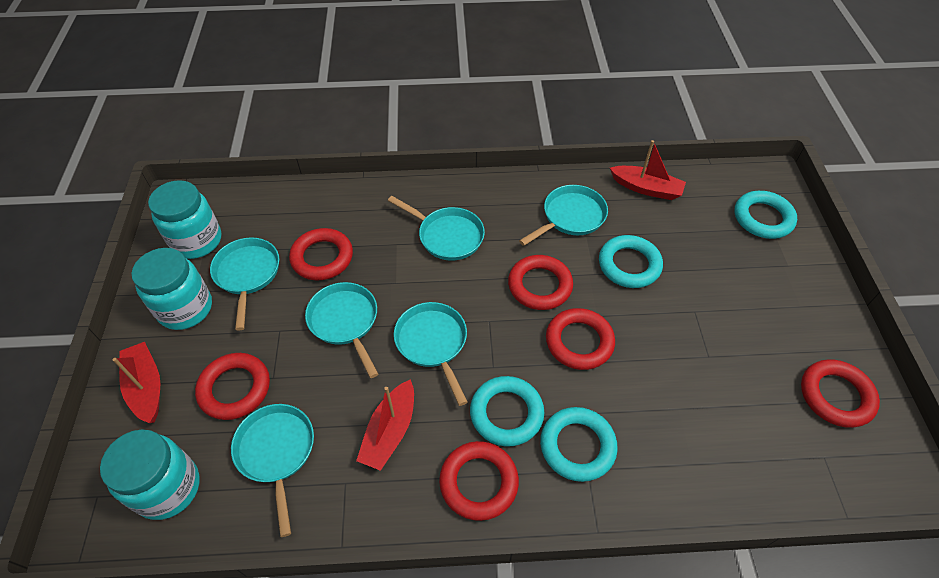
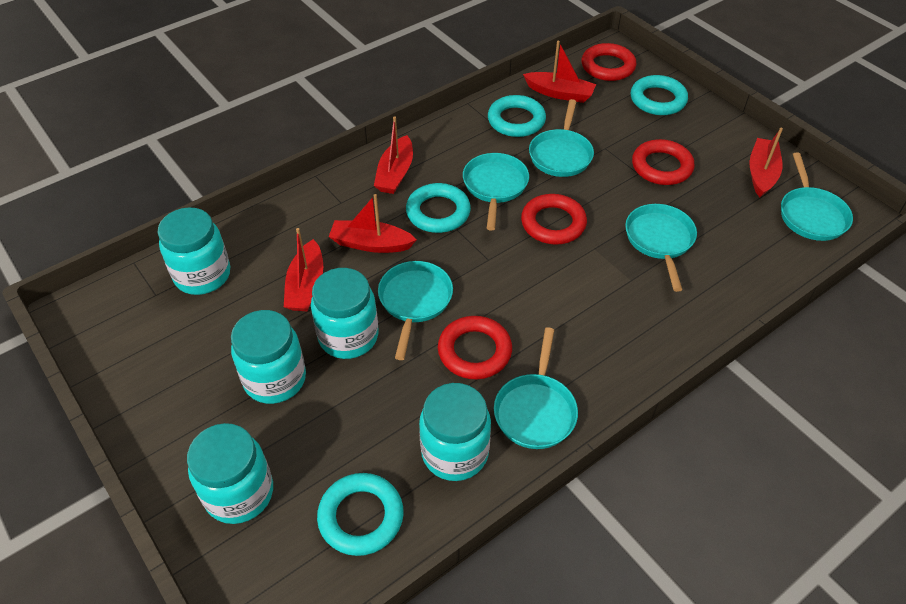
red boat: [112,342,160,423] [356,379,414,471] [610,140,686,200] = 3 -> [284,228,323,311] [329,194,417,253] [374,116,413,194] [523,41,596,103] [749,128,783,197] = 5
red ring: [195,353,270,420] [289,228,353,281] [439,441,519,521] [508,255,573,310] [546,308,615,370] [801,359,880,428] = 6 -> [438,316,512,379] [521,194,587,245] [581,43,636,81] [632,139,695,185] = 4
turquoise jar: [100,430,200,520] [131,248,212,330] [148,180,221,259] = 3 -> [158,207,230,295] [187,423,273,524] [231,310,306,404] [311,268,379,359] [419,383,491,481] = 5

